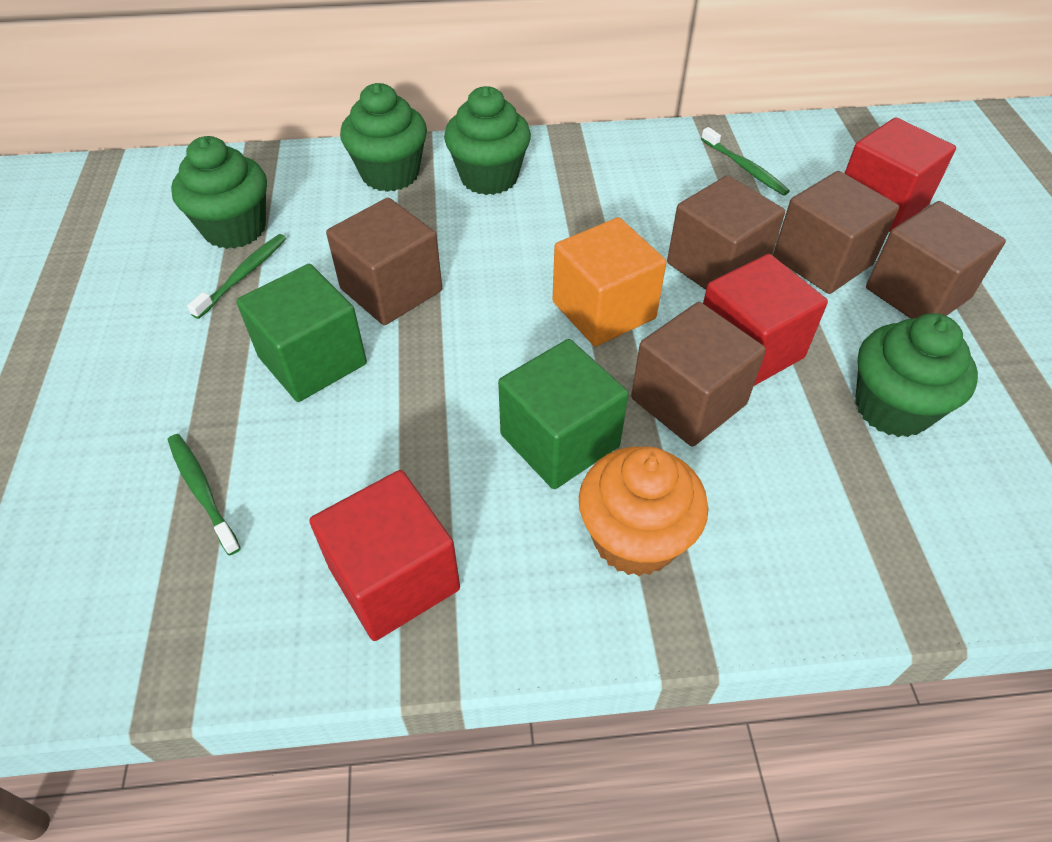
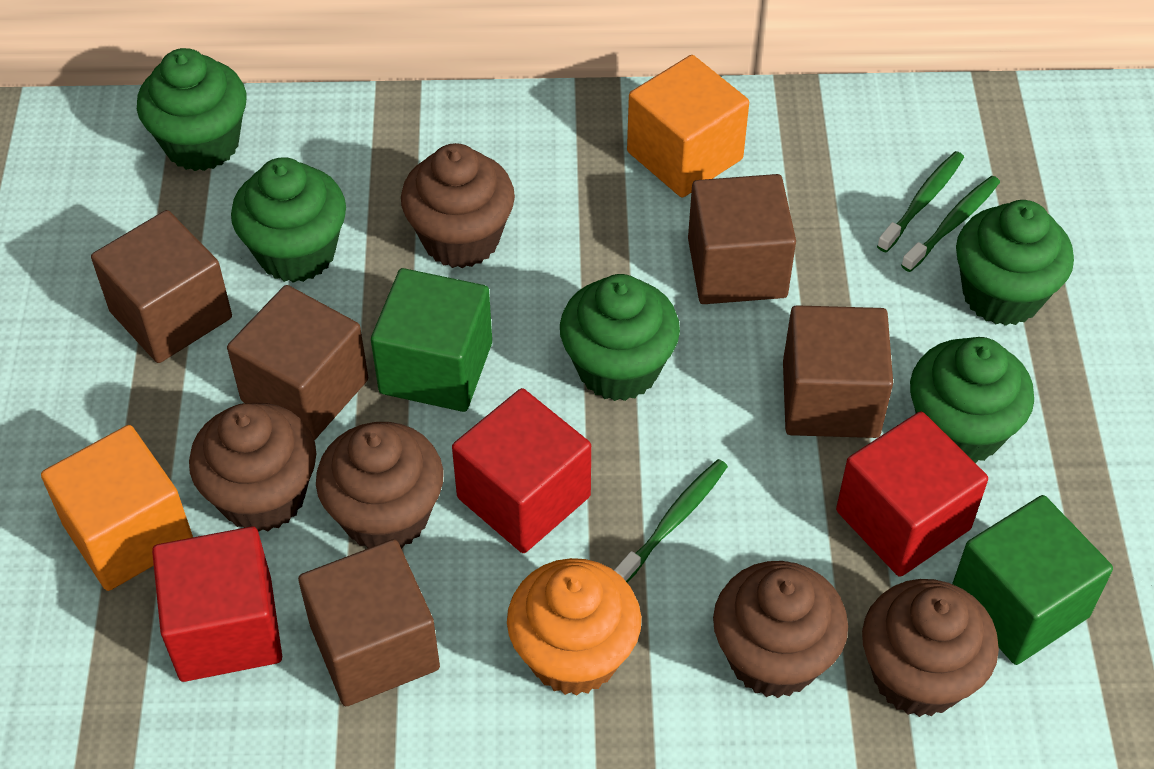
brown cupcake: none = 0 -> [189,403,316,532] [316,422,444,549] [401,143,515,268] [713,561,848,698] [862,579,999,717] = 5
green cupcake: [171,136,267,249] [340,83,427,192] [444,86,531,195] [855,313,978,437] = 4 -> [137,48,246,171] [231,157,346,283] [560,274,680,401] [910,337,1034,463] [956,200,1074,326] = 5
orange cube: [553,217,667,347] = 1 -> [41,425,193,591] [627,55,749,197] = 2

